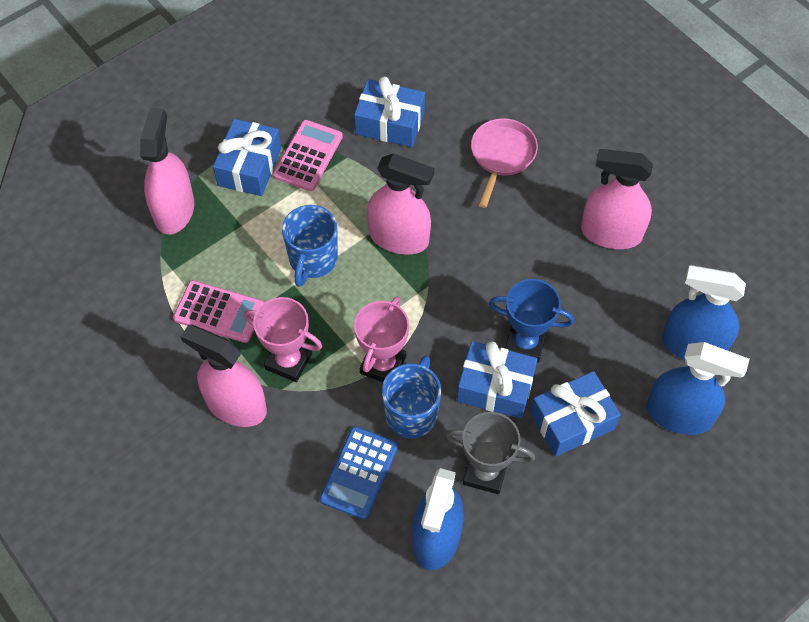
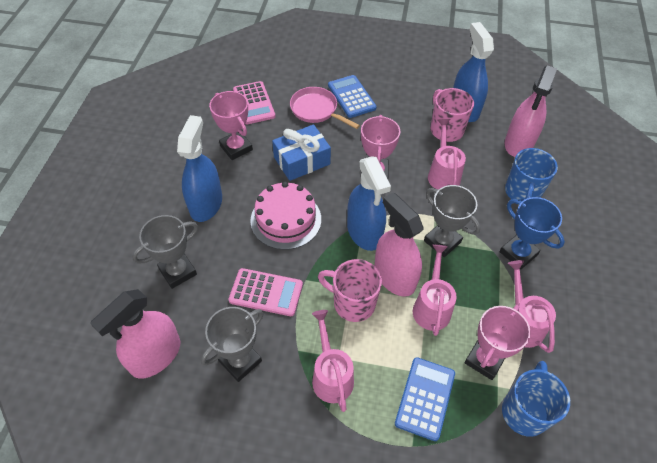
blue calculator: [320,426,398,520] = 1 -> [328,75,377,118] [395,357,455,441] = 2
blue gift: [213,119,281,196] [354,76,425,147] [457,341,538,419] [530,371,621,457] = 4 -> [272,124,331,181] = 1
grey trophy: [445,412,535,494] = 1 -> [132,215,198,289] [201,307,264,382] [424,185,481,257] = 3
pink cake: none = 0 -> [250,182,321,250] = 1
pink mug: none = 0 -> [318,259,382,322] [430,88,474,142] = 2
pink spray bottle: [140,108,194,235] [180,324,267,427] [367,153,434,255] [581,149,653,249] = 4 -> [90,289,180,379] [374,192,423,297] [505,66,557,157] = 3
pink trophy: [244,297,322,382] [354,296,409,382] = 2 -> [209,91,253,160] [361,115,400,179] [464,305,531,380] = 3
pink watering can: none = 0 -> [312,310,354,412] [413,244,457,336] [428,119,466,190] [508,260,556,353] = 4

